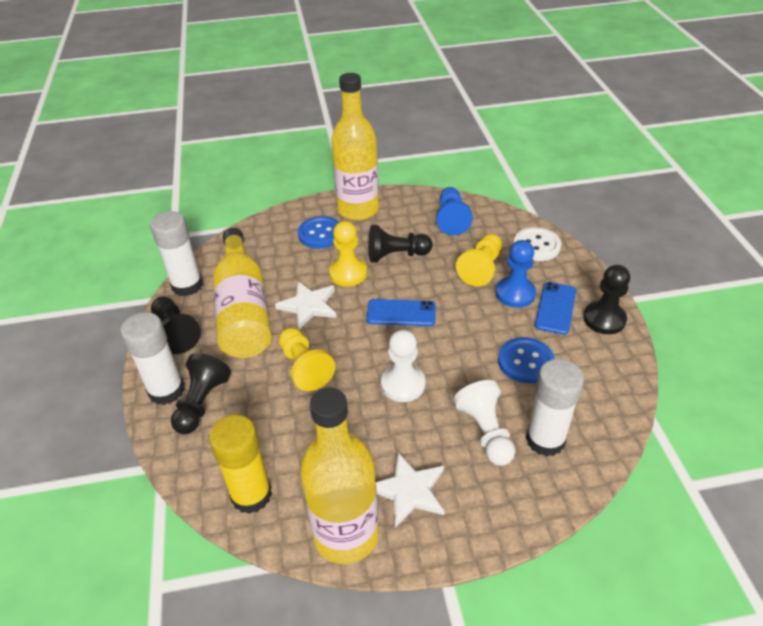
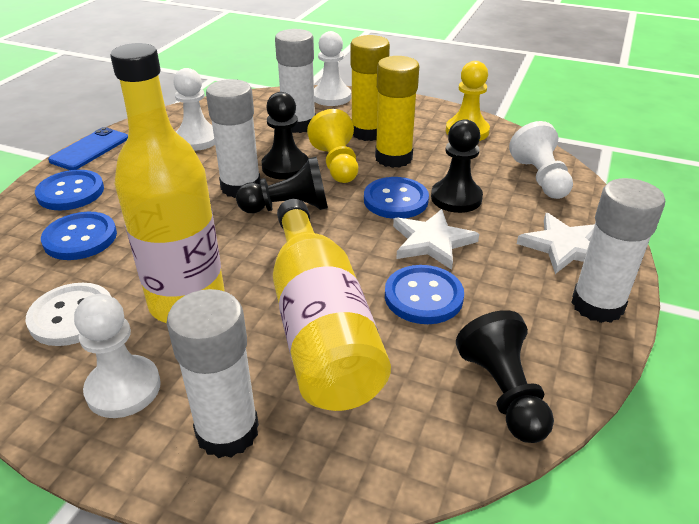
blue button: [298,216,339,249] [498,337,555,383] = 2 -> [35,170,104,210] [41,212,117,260] [364,177,429,219] [385,265,464,324] = 4
blue pawn: [436,187,473,235] [496,240,536,308] = 2 -> none = 0
blue phone: [366,299,436,326] [535,282,576,335] = 2 -> [48,127,128,170] = 1
white glue stick: [120,312,185,405] [150,211,203,296] [526,359,584,456] = 3 -> [167,289,259,458] [206,79,261,198] [275,29,316,133] [571,178,665,323] = 4
white pawn: [381,329,426,402] [454,380,515,466] = 2 -> [74,294,161,418] [173,68,215,151] [314,31,351,106] [509,121,573,199] = 4
yellow bottle: [213,228,271,358] [300,388,378,564] [331,73,379,221] = 3 -> [110,43,225,323] [273,199,391,411] = 2
yellow glue stick: [209,415,272,514] = 1 -> [350,35,390,141] [375,56,419,168] = 2
yellow pawn: [279,328,335,391] [329,221,367,286] [456,234,502,286] = 3 -> [307,109,358,183] [446,61,490,141] = 2

